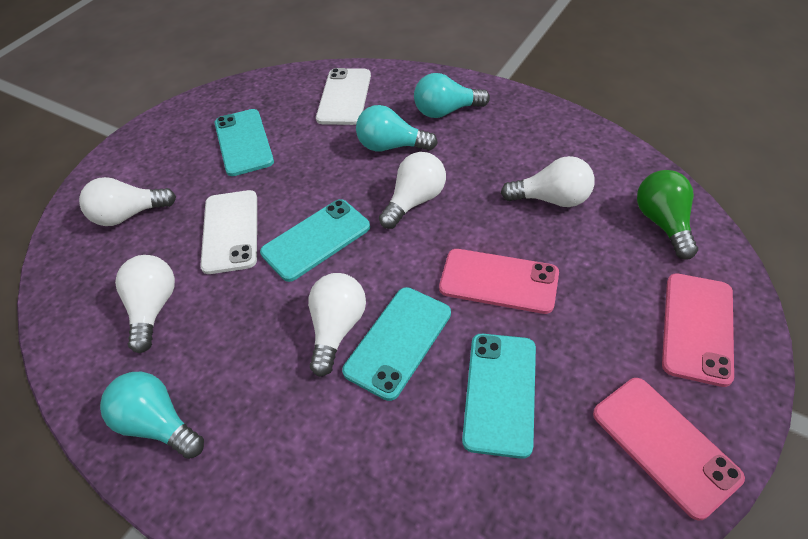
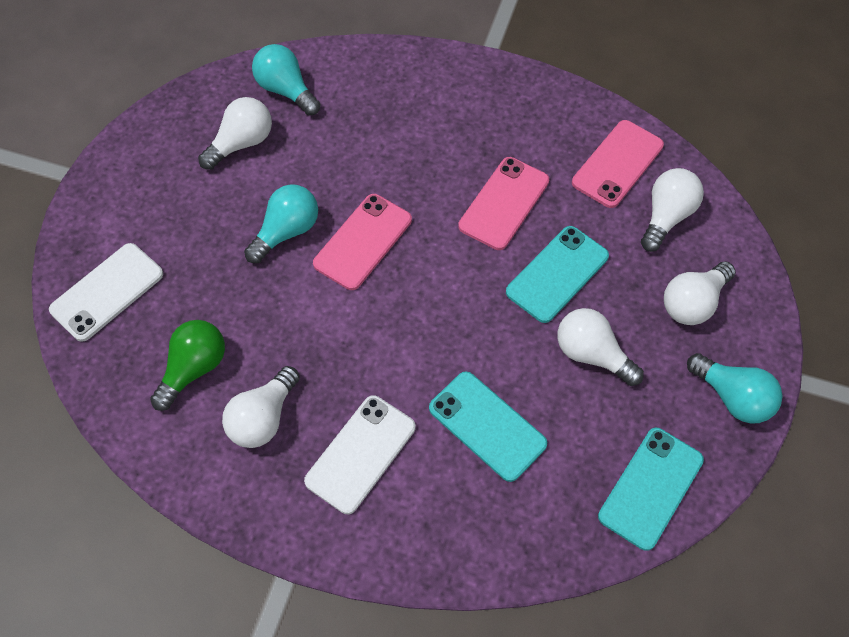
turquoise phone: [215,109,274,176] [260,199,370,282] [342,287,451,401] [462,334,536,459] = 4 -> [429,371,547,482] [506,226,609,323] [598,428,704,551] = 3

